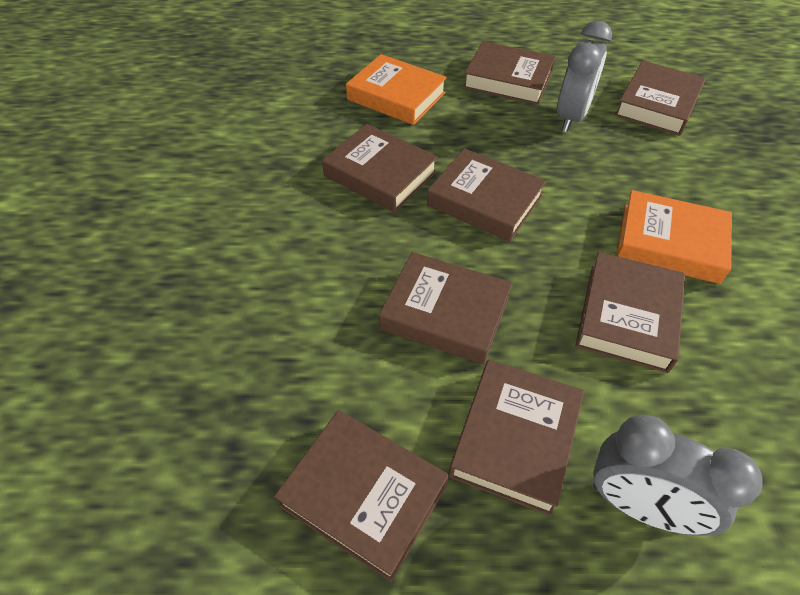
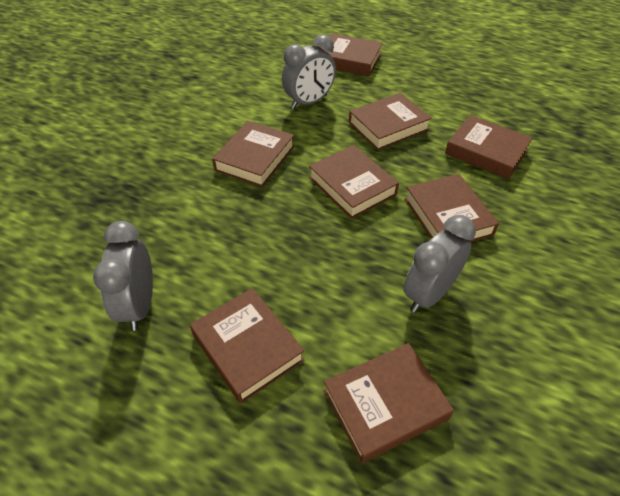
grey clock: [557,21,612,132] [593,415,762,536] = 2 -> [93,221,153,331] [282,34,336,109] [403,215,476,313] = 3
orange book: [346,54,447,125] [617,190,732,284] = 2 -> none = 0

